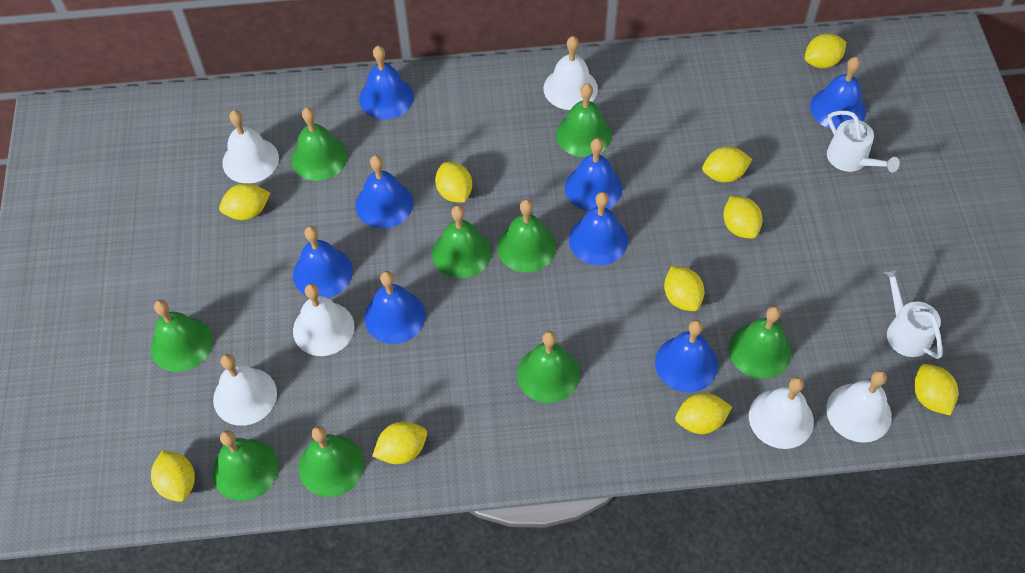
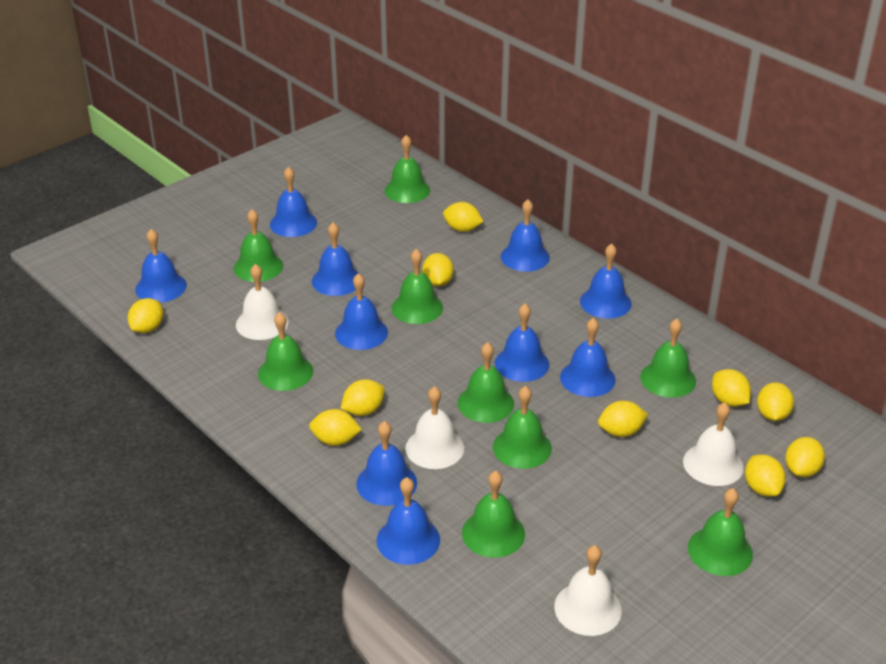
blue bell: [293,226,353,298] [356,155,413,228] [359,46,414,119] [364,271,426,344] [565,138,622,211] [569,192,628,265] [655,320,718,392] [810,57,866,130] = 8 -> [135,229,187,303] [270,167,317,237] [312,222,360,296] [335,273,388,350] [356,421,417,506] [377,477,440,565] [495,304,549,382] [501,200,550,272] [560,318,616,397] [580,244,632,319] = 10
white bell: [213,354,277,426] [222,110,279,183] [293,284,355,356] [543,36,598,110] [749,377,814,449] [826,370,892,443] = 6 -> [236,264,288,340] [405,386,464,469] [554,545,622,636] [683,402,744,486] = 4
white watering can: [827,111,900,172] [882,266,942,359] = 2 -> none = 0

